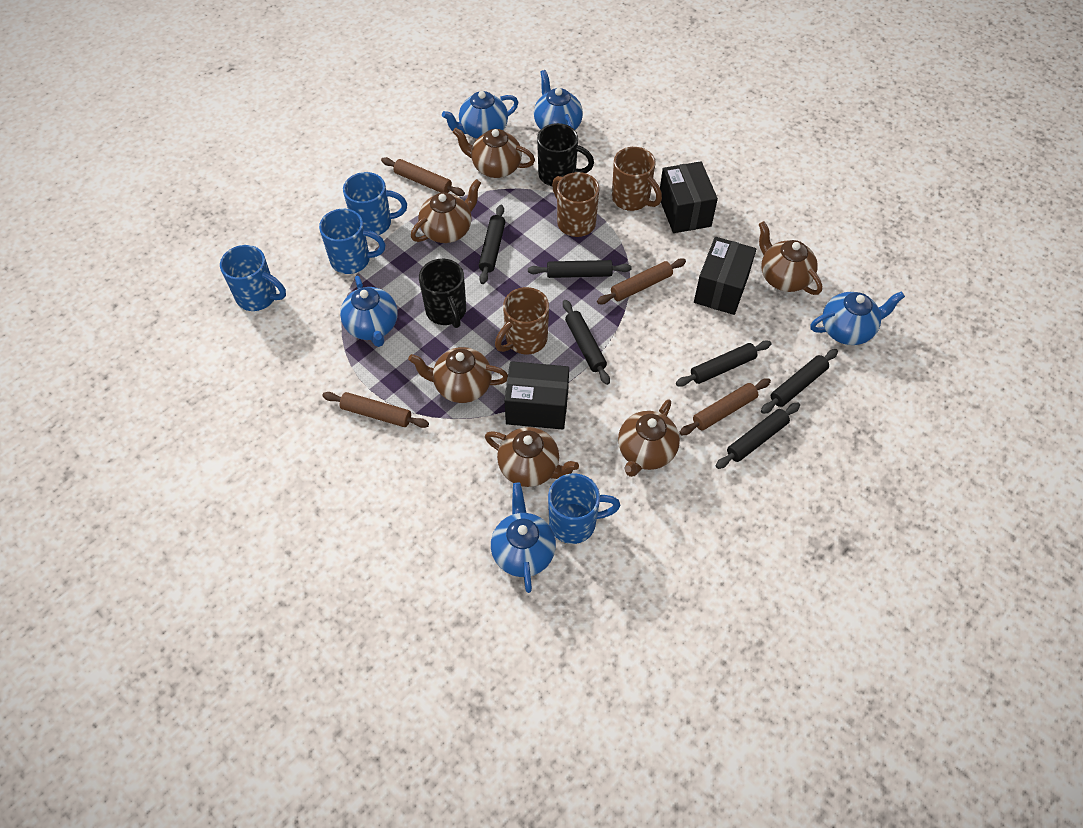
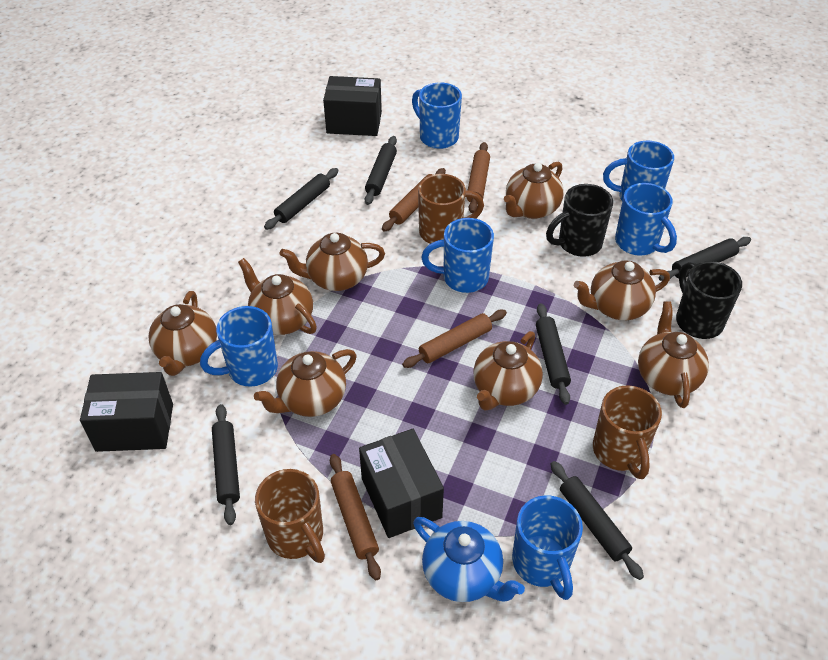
blue mug: [220,245,286,311] [319,209,386,274] [343,172,407,237] [548,474,620,544] = 4 -> [200,306,278,387] [412,82,462,149] [421,218,494,293] [512,495,583,600] [603,141,674,201] [615,183,677,255] = 6
blue teapot: [340,276,398,347] [442,91,518,139] [491,483,556,593] [534,70,583,130] [810,291,905,345] = 5 -> [413,517,525,602] = 1
brown teapot: [408,347,508,403] [411,179,481,243] [453,128,535,178] [485,427,579,487] [618,399,680,477] [759,221,822,295] = 6 -> [148,291,217,376] [238,258,317,335] [254,349,357,417] [279,233,385,291] [473,331,543,411] [504,162,564,219] [574,260,670,320] [638,301,709,408] = 8

